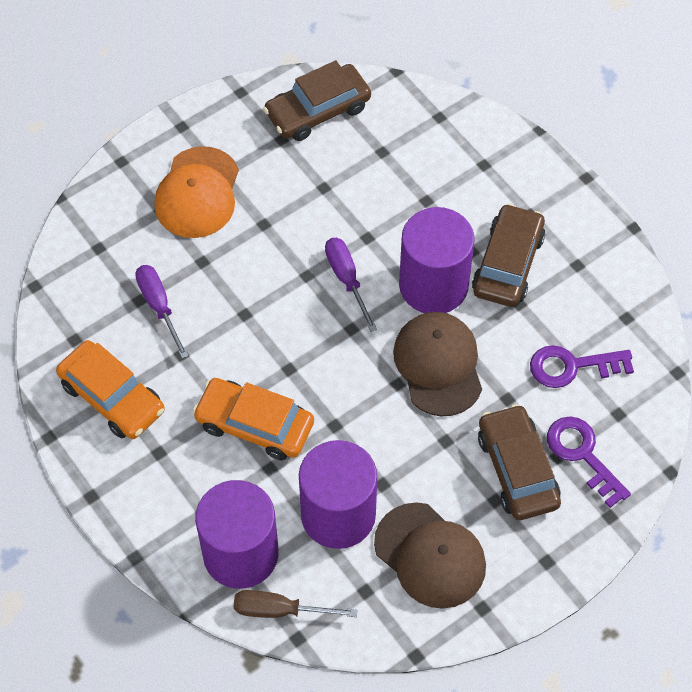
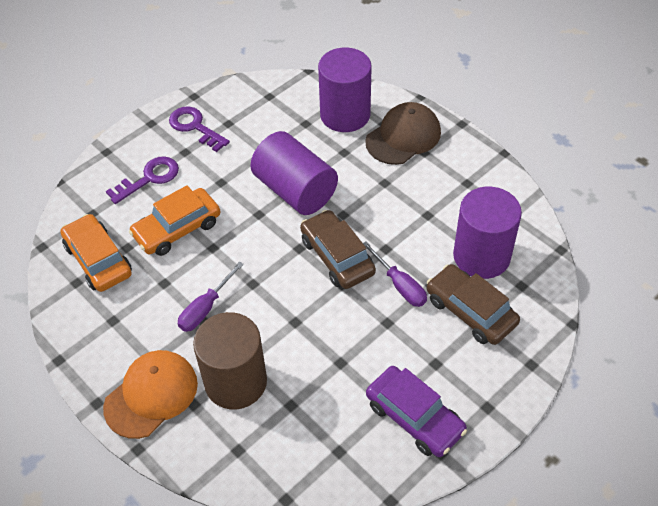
brown cap: [374,502,486,609] [393,312,482,416] = 2 -> [365,102,441,165] = 1
brown car: [263,60,371,141] [472,204,545,307] [478,404,561,520] = 3 -> [300,210,376,289] [427,264,520,345] = 2
brown cylinder: none = 0 -> [193,312,267,409] = 1
brown screwdriver: [234,590,357,618] = 1 -> none = 0
purple car: none = 0 -> [366,366,467,457] = 1

